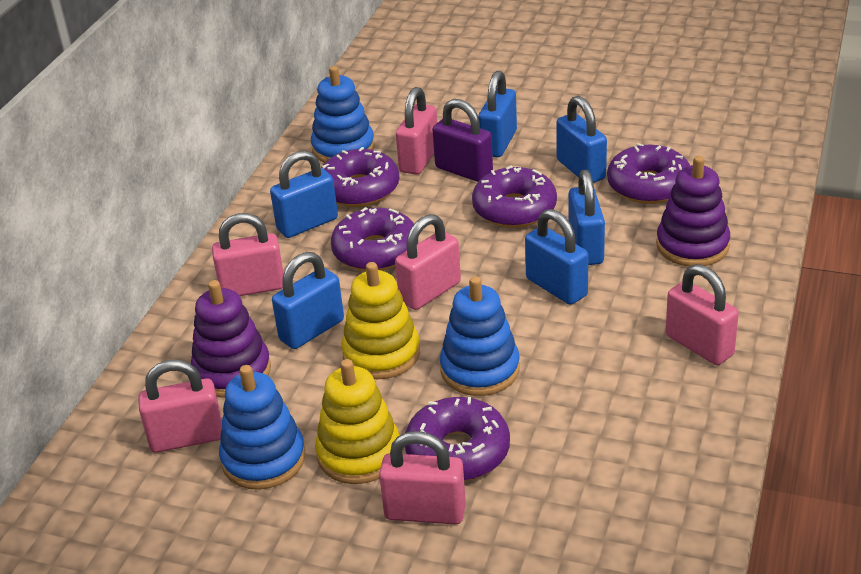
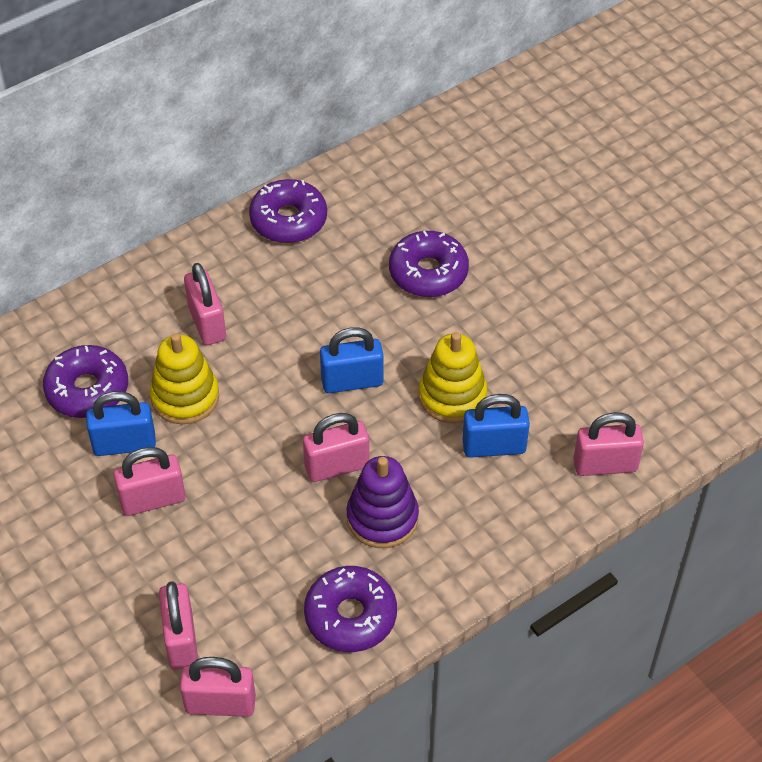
blue padlock: [270,150,338,238] [272,252,344,349] [478,71,517,158] [525,209,588,305] [556,96,607,183] [568,170,605,265] = 6 -> [86,391,156,456] [320,327,384,393] [463,394,530,458] = 3
blue stacking toy: [219,365,306,490] [311,66,375,163] [440,276,520,396] = 3 -> none = 0
purple donut: [321,147,399,207] [331,207,418,271] [405,397,510,481] [472,166,557,228] [607,143,690,204] = 5 -> [43,345,128,418] [249,179,327,243] [304,566,397,652] [389,231,469,297] = 4
purple padlock: [432,99,493,182] = 1 -> none = 0
purple stacking toy: [191,280,271,398] [656,156,730,267] = 2 -> [347,456,419,548] = 1

